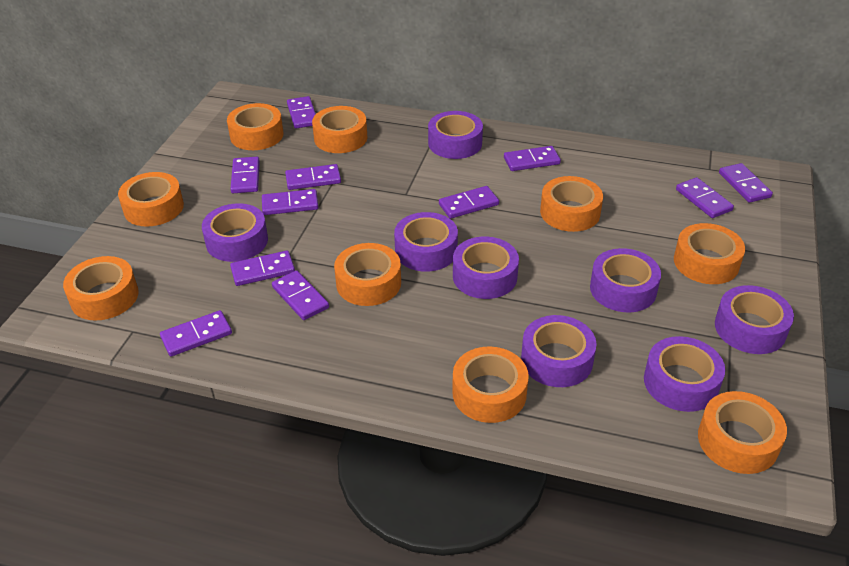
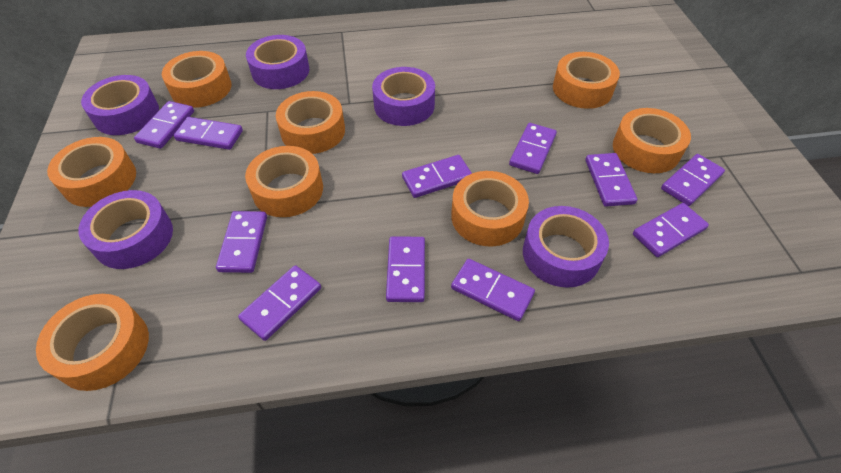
orange tape: [63,256,139,320] [118,172,184,226] [227,103,284,150] [312,106,368,153] [334,243,401,306] [452,346,529,423] [540,176,603,232] [674,223,745,284] [698,391,787,474] = 9 -> [36,294,149,391] [47,137,136,207] [162,51,232,108] [245,146,323,217] [276,91,345,154] [451,171,529,246] [553,52,620,109] [613,108,691,173] = 8
purple tape: [202,203,268,262] [394,212,458,272] [428,111,483,159] [453,237,519,299] [521,315,597,387] [590,248,661,312] [644,336,725,412] [715,285,794,354] = 8 -> [78,190,173,269] [81,75,159,135] [246,35,309,89] [372,67,435,126] [523,206,609,288] = 5

